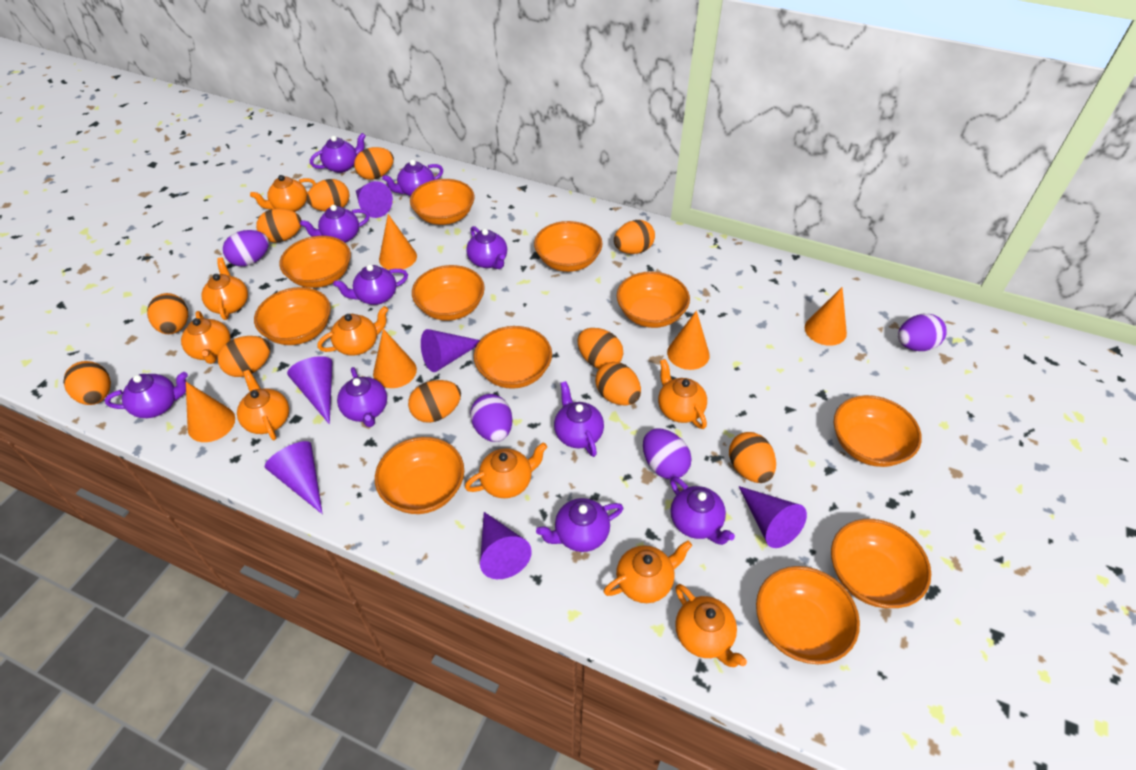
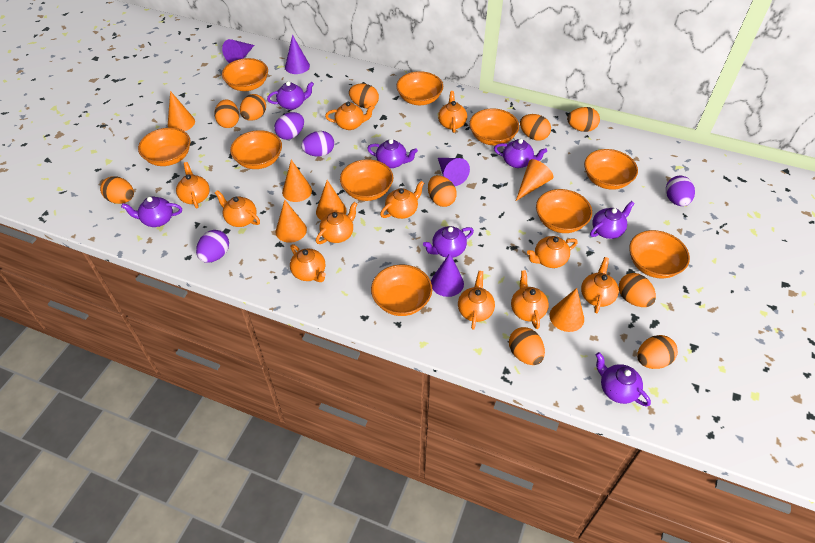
orange bowl: [254,287,331,345] [279,236,351,288] [375,437,464,514] [410,179,475,225] [412,265,485,321] [474,326,552,389] [534,221,603,272] [617,271,690,328] [756,566,860,664] [831,519,931,608] [834,395,922,467] = 11 -> [138,128,191,166] [222,58,268,91] [230,130,282,169] [340,159,393,201] [371,265,432,316] [396,71,443,105] [469,108,519,146] [536,189,592,233] [584,149,638,190] [629,230,690,278] = 10
orange cone: [186,382,235,442] [373,329,417,388] [379,214,417,270] [667,310,710,370] [805,287,847,346] = 5 -> [168,91,195,131] [276,199,307,243] [282,160,312,202] [316,180,346,220] [516,159,553,201] [549,288,584,332] = 6
orange egg: [63,361,111,405] [147,293,188,334] [218,336,270,377] [256,208,301,243] [307,179,350,211] [354,147,394,180] [408,380,461,423] [577,328,623,369] [595,362,641,406] [614,220,655,254] [729,432,776,483] = 11 -> [100,176,134,204] [215,99,239,128] [240,94,266,121] [349,83,379,108] [428,175,457,207] [509,327,545,365] [520,114,551,141] [567,107,600,132] [619,273,656,307] [637,335,678,369] = 10
orange teapot: [181,311,231,364] [201,257,248,320] [237,370,289,440] [250,175,316,212] [317,306,389,355] [465,442,547,498] [604,540,692,603] [658,359,707,429] [675,584,747,667] = 9 -> [176,162,210,208] [215,190,260,227] [290,244,326,282] [316,202,357,244] [325,102,375,130] [380,181,424,219] [438,91,467,133] [458,271,495,330] [511,270,549,329] [527,236,578,268] [581,257,619,314] = 11
purple cone: [265,441,323,514] [287,356,333,424] [356,181,393,218] [421,329,480,372] [480,512,532,579] [739,486,807,548] = 6 -> [222,39,254,63] [285,35,310,74] [431,253,464,297] [438,158,470,186] = 4
purple teapot: [105,372,188,418] [300,205,370,243] [310,133,366,173] [333,264,408,305] [337,367,387,427] [382,160,443,196] [466,226,507,269] [536,498,623,552] [554,381,604,457] [670,476,735,545] = 10 -> [121,196,182,227] [267,81,314,110] [367,139,418,168] [423,226,474,258] [494,139,547,168] [590,201,635,239] [596,352,651,407] = 7

